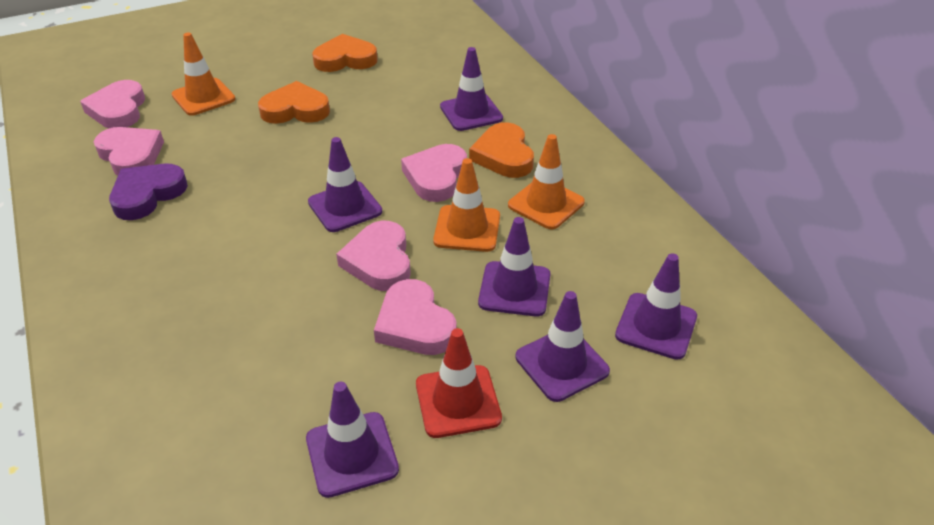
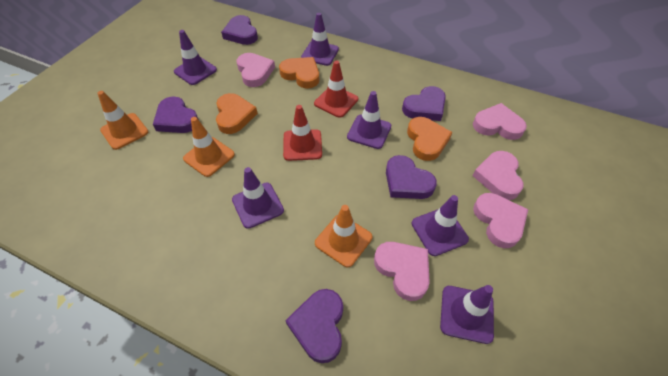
purple heart: [109,163,188,220] = 1 -> [153,96,199,133] [221,15,258,45] [285,289,343,363] [386,155,437,199] [402,86,446,121] = 5
red traffic cone: [416,328,502,438] = 1 -> [283,105,322,161] [314,60,358,118] = 2

